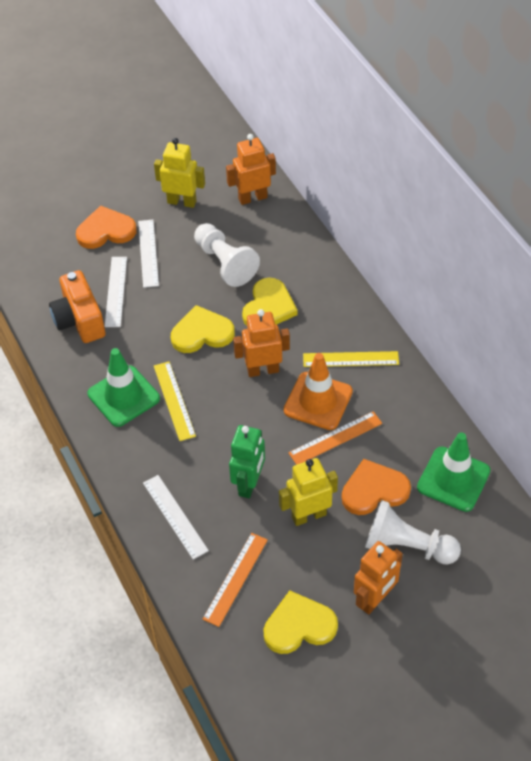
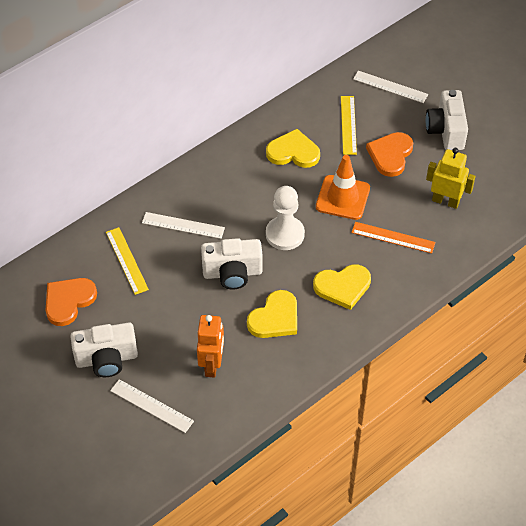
green robot: [229,425,265,498] = 1 -> none = 0
green traffic cone: [87,348,160,427] [417,432,490,512] = 2 -> none = 0
orange camera: [49,270,105,343] = 1 -> none = 0
orange robot: [226,134,276,205] [233,309,290,377] [354,541,403,614] = 3 -> [197,315,224,378] = 1
orange ruler: [203,533,268,627] [288,411,382,465] = 2 -> [351,222,436,253] = 1
white camera: none = 0 -> [70,322,138,377] [201,238,263,289] [426,90,468,150] = 3
white pawn: [194,223,260,287] [365,500,461,565] = 2 -> [266,186,305,250] = 1
yellow robot: [154,138,205,208] [279,458,338,526] = 2 -> [426,148,476,209] = 1

